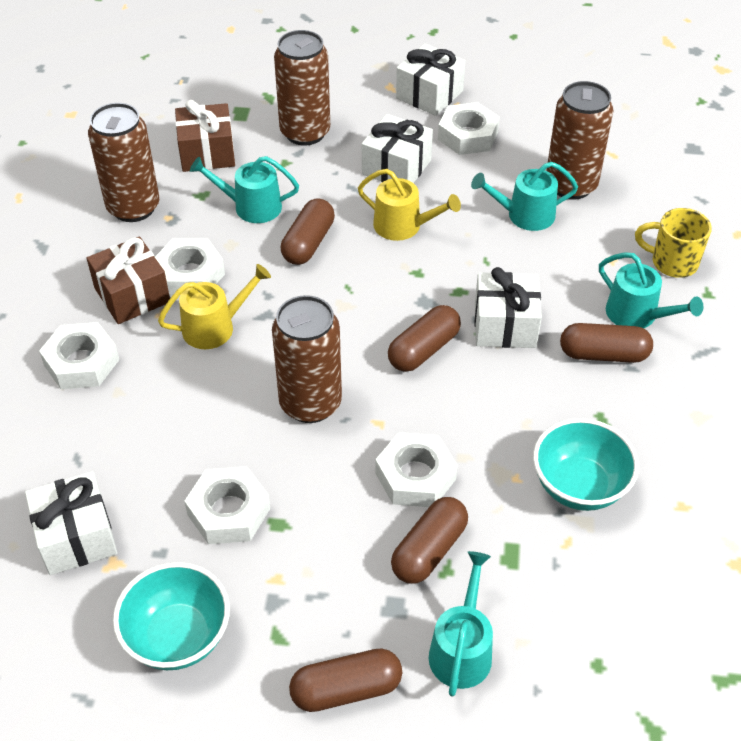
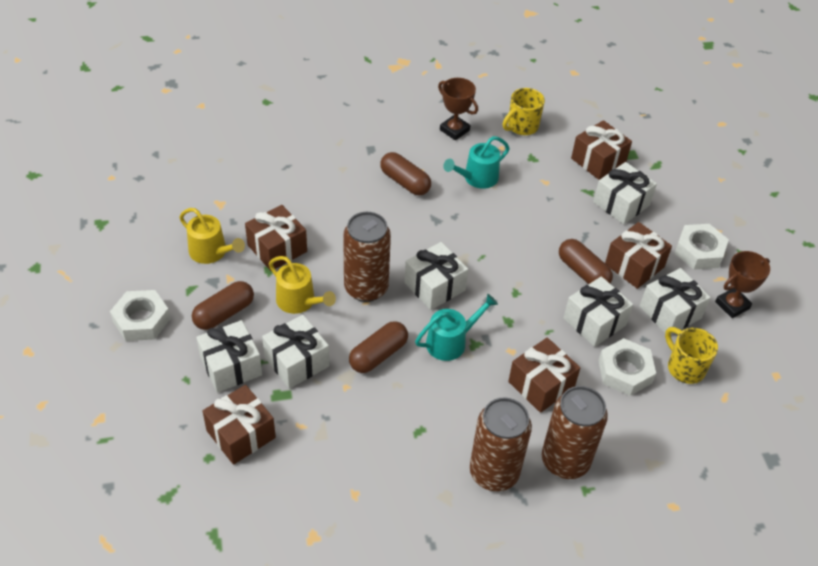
brown can: [88,103,159,222] [272,295,342,423] [274,30,330,146] [546,81,613,200] = 4 -> [343,212,391,302] [470,397,532,491] [542,386,608,479] = 3
brown capsule: [281,198,335,265] [289,649,402,712] [388,305,461,372] [391,497,468,584] [560,323,653,363] = 5 -> [192,281,254,330] [349,321,408,373] [380,152,431,195] [559,239,613,284] = 4
brown gift: [87,236,170,324] [175,100,235,172] = 2 -> [203,385,276,465] [245,205,307,271] [508,338,580,413] [571,120,632,180] [605,222,672,289] = 5
brown trophy: none = 0 -> [438,78,478,140] [715,251,770,318] = 2
turquoise bowl: [113,562,230,670] [533,418,639,511] = 2 -> none = 0
turquoise watering can: [190,156,299,223] [428,551,493,697] [471,162,578,231] [599,252,703,328] = 4 -> [415,294,498,361] [443,136,510,189] = 2
white gift: [25,471,117,575] [362,114,433,183] [396,44,465,116] [474,267,542,348] = 4 -> [196,320,262,393] [262,315,329,389] [404,242,468,310] [564,276,633,347] [593,162,657,224] [640,268,711,335] = 6
white nut: [39,322,119,389] [155,238,225,297] [184,466,270,544] [375,432,457,507] [438,102,500,155] = 5 -> [110,290,171,341] [598,338,656,396] [675,224,729,270] = 3
yellow mug: [635,208,712,278] = 1 -> [503,88,545,135] [665,327,718,384] = 2

